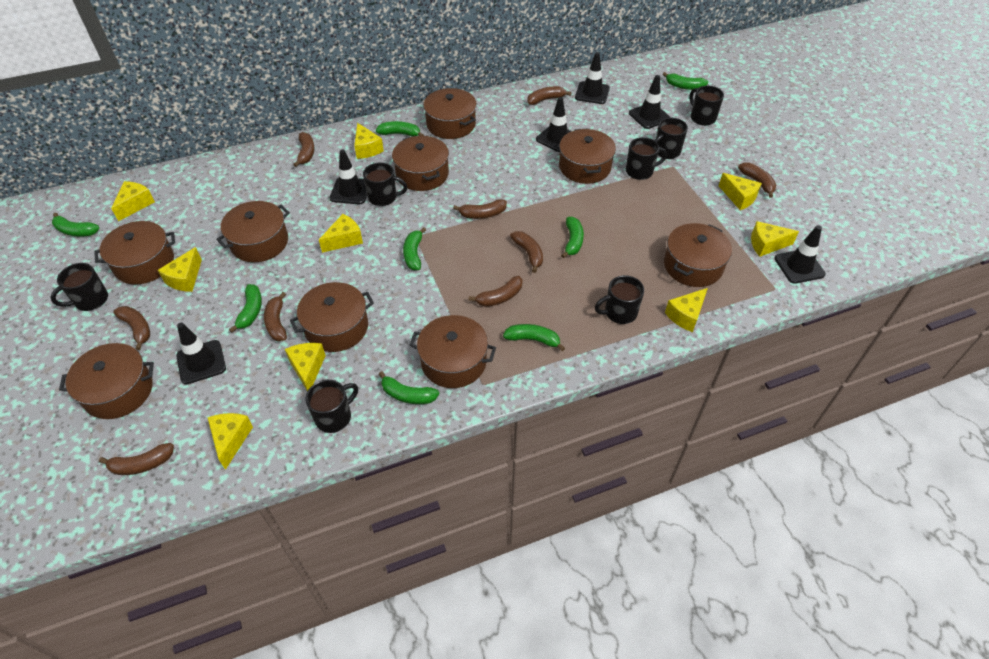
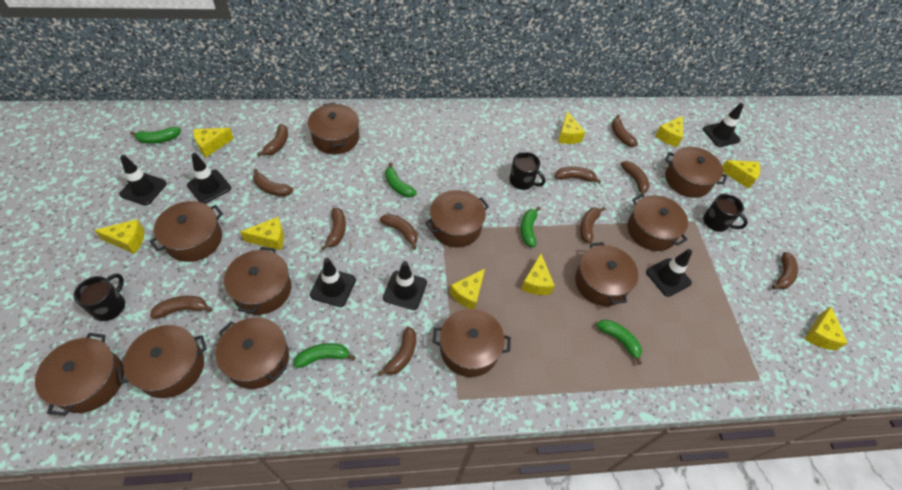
black mug: [50,263,108,311] [306,380,358,433] [363,163,407,206] [595,275,644,324] [626,137,667,180] [654,118,688,159] [689,86,724,126] = 7 -> [74,273,125,321] [509,152,545,190] [703,194,748,232] = 3
brown banana: [99,443,174,475] [114,306,150,350] [264,292,287,341] [293,132,315,167] [453,199,507,219] [469,276,523,307] [510,231,543,273] [527,86,571,105] [738,162,776,198] = 9 -> [150,296,212,319] [253,169,293,196] [257,124,288,157] [321,208,346,251] [378,327,416,376] [380,214,418,250] [555,167,601,184] [580,207,606,243] [611,115,638,147] [621,161,650,195] [772,252,798,289] = 11
brown pot: [59,343,154,419] [94,221,175,285] [216,201,290,262] [290,282,374,352] [392,136,449,191] [409,315,496,388] [423,88,477,139] [559,129,616,184] [664,223,732,287] = 9 -> [35,333,124,416] [117,325,207,398] [149,201,223,262] [216,318,289,389] [224,247,291,315] [308,103,359,154] [425,190,489,247] [433,309,511,377] [575,242,639,306] [627,194,688,251] [665,147,727,198] = 11
green banana: [52,213,100,237] [229,284,262,333] [376,121,424,137] [379,371,439,404] [403,227,426,270] [503,324,565,351] [561,217,584,258] [663,72,708,90] = 8 -> [130,127,181,144] [294,343,355,368] [385,163,417,197] [521,207,541,247] [596,319,642,365] = 5

